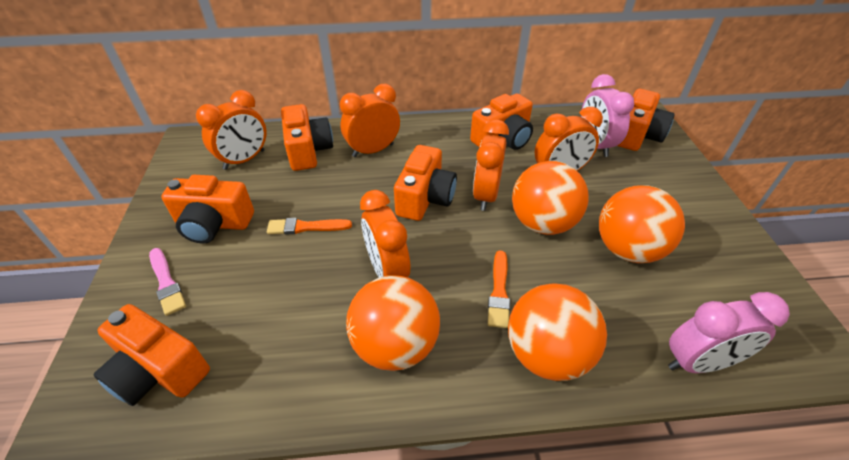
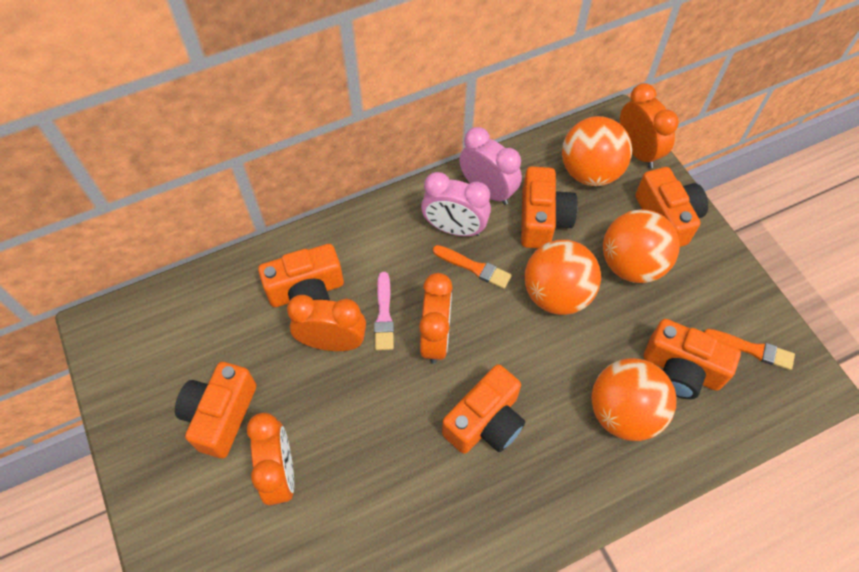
orange clock: [196,90,266,170] [340,84,400,157] [360,190,410,278] [473,119,509,211] [535,107,603,171] = 5 -> [247,413,294,505] [287,295,366,351] [419,273,453,364] [620,83,679,168] = 4

